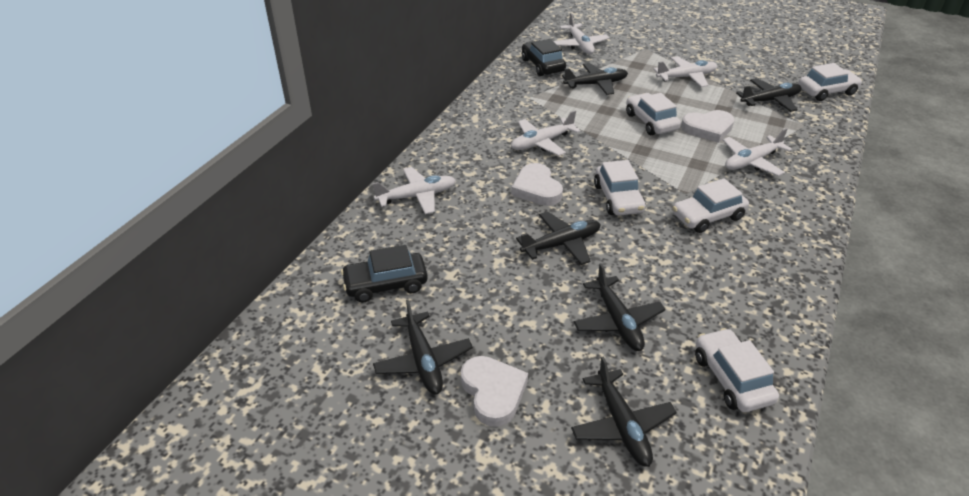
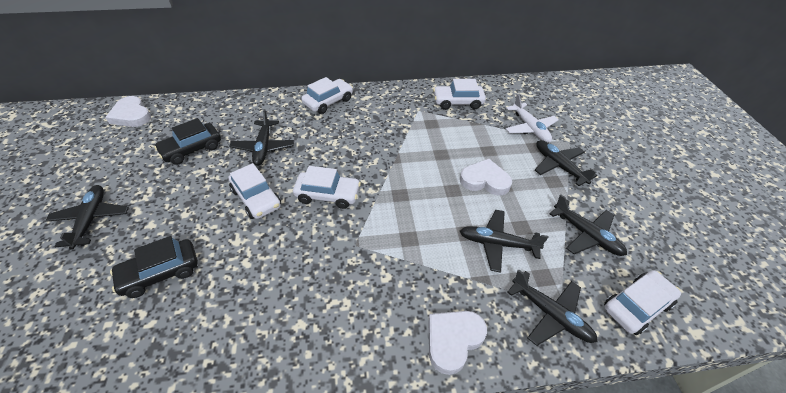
white plane: [372,167,456,214] [511,111,581,156] [553,13,609,54] [653,56,717,87] [723,128,792,176] = 5 -> [506,94,559,143] = 1

